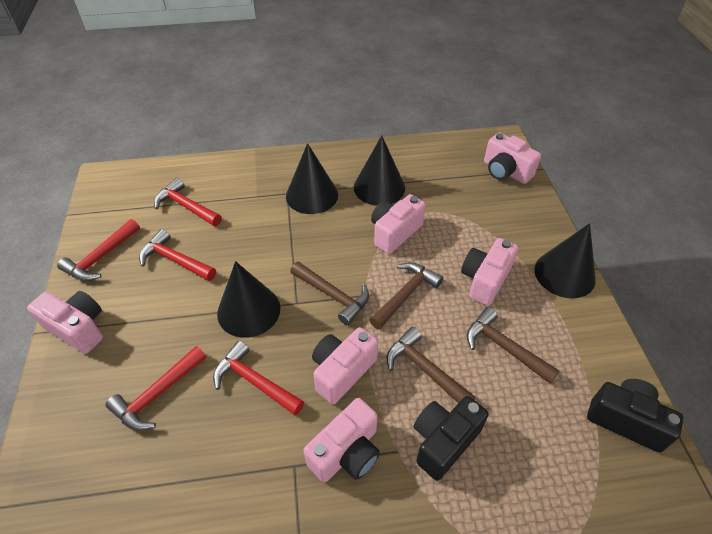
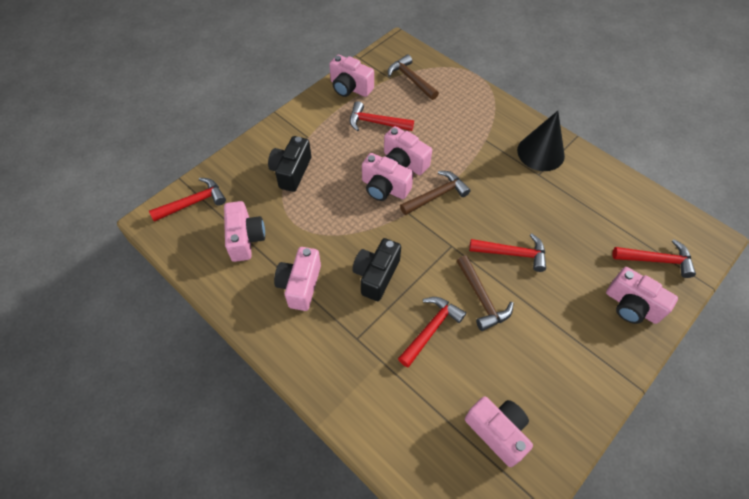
black cone: [217,261,280,338] [286,143,338,214] [354,135,405,206] [534,223,596,298] = 4 -> [517,111,565,171] = 1
brown hammer: [290,261,369,325] [370,262,443,329] [386,327,476,403] [467,307,560,384] = 4 -> [388,54,439,100] [400,171,471,215] [457,255,514,331] = 3
pink camera: [27,291,103,354] [304,398,380,482] [312,327,378,404] [371,194,426,254] [461,238,518,306] [484,133,541,184] = 6 -> [224,201,265,262] [274,247,321,311] [329,55,374,97] [362,153,413,201] [384,126,432,175] [465,397,533,467] [606,267,678,324] = 7

